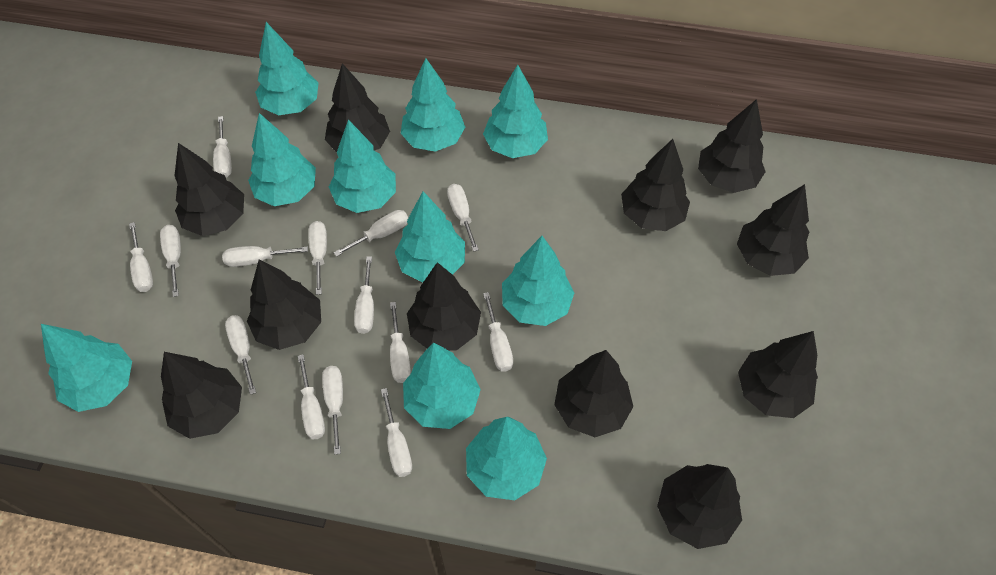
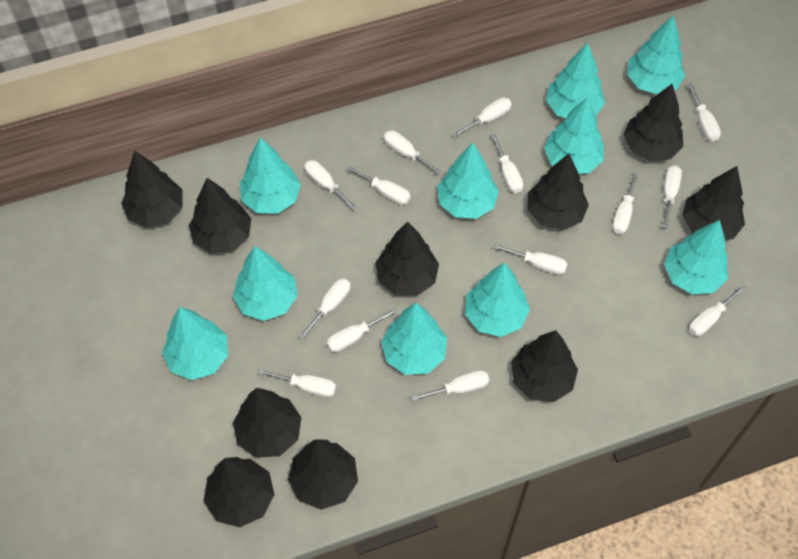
black tree: [161,352,242,439] [175,143,244,236] [247,260,321,350] [325,63,390,153] [407,262,481,351] [554,350,633,437] [621,139,690,231] [657,464,742,549] [698,99,766,193] [737,184,809,276] [738,331,818,418] = 11 -> [121,151,183,228] [189,178,251,254] [203,457,274,527] [233,388,302,458] [288,439,358,510] [375,222,439,296] [511,330,578,402] [527,154,589,230] [623,84,683,161] [682,166,745,240] = 10

